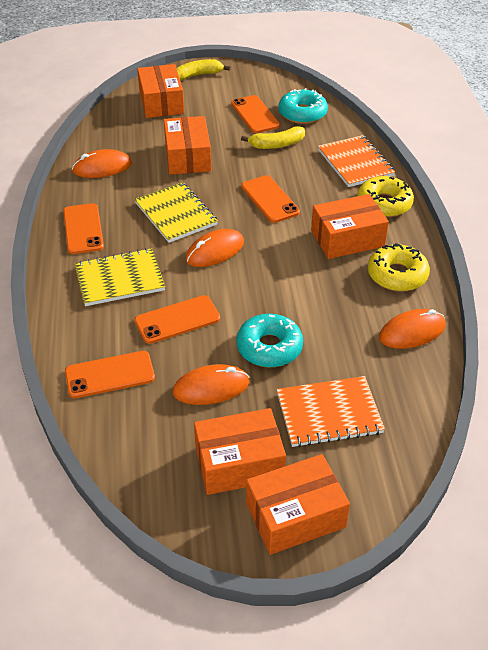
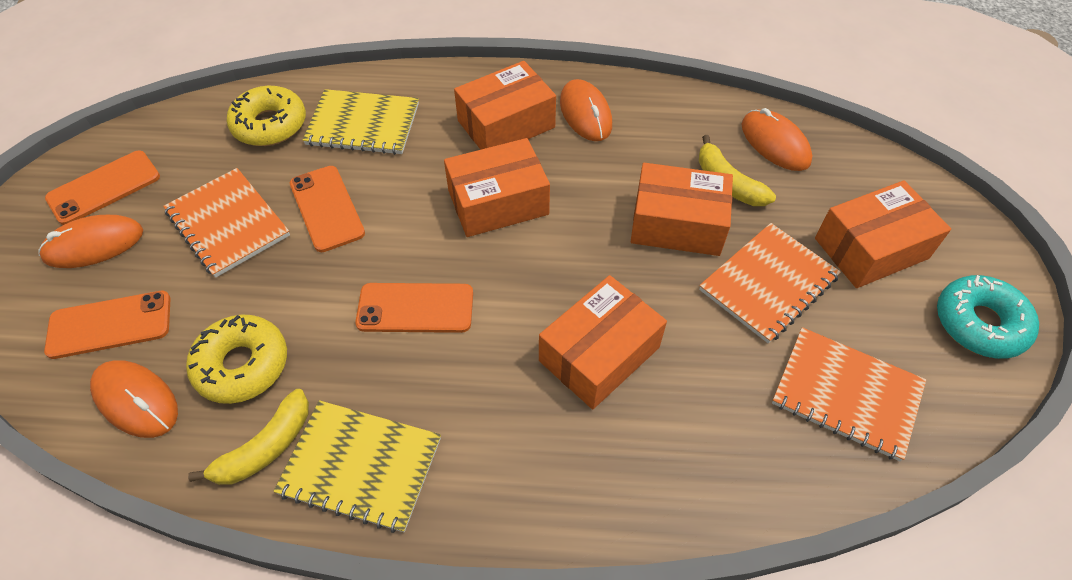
orange notebook: [277,376,385,447] [318,135,395,187] = 2 -> [163,168,290,278] [699,223,841,343] [772,327,926,461] = 3
orange phone: [63,203,104,254] [65,351,155,398] [134,295,220,344] [231,95,280,133] [241,175,300,223] = 5 -> [44,291,171,359] [45,151,160,225] [290,166,365,252] [355,283,473,333] = 4
turquoise donut: [236,314,303,367] [279,88,328,124] = 2 -> [937,275,1039,359] = 1

